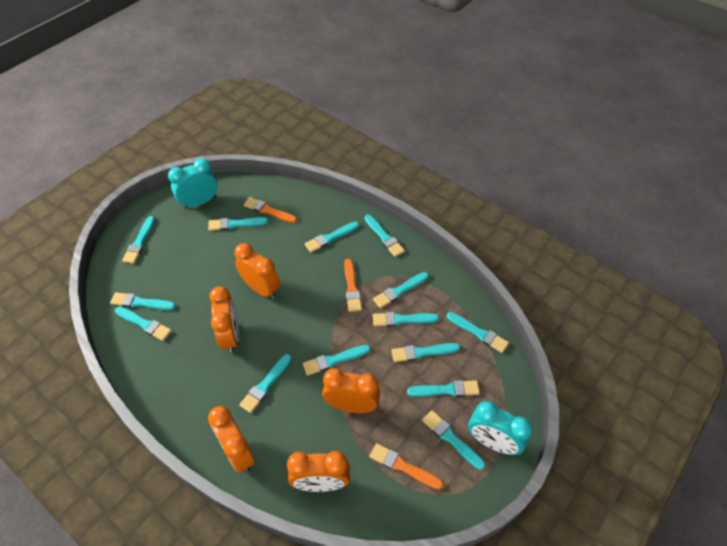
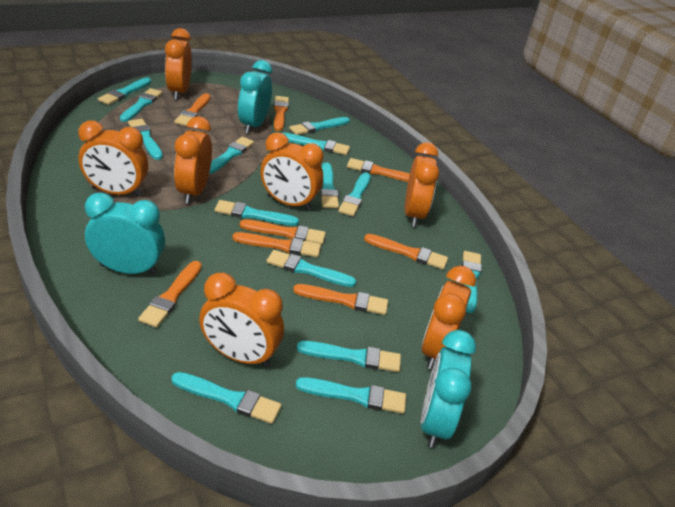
orange brush: [244,197,297,223] [344,259,362,312] [369,443,443,490] = 3 -> [138,261,202,328] [174,93,210,126] [232,232,321,257] [240,219,326,245] [274,96,289,131] [293,284,388,315] [347,158,410,182] [364,234,448,269] = 8
orange clock: [208,406,255,473] [209,286,239,353] [235,243,280,299] [287,451,350,492] [322,368,380,413] = 5 -> [78,121,148,197] [165,28,192,100] [174,116,212,204] [199,273,284,367] [260,132,323,211] [405,142,439,227] [422,266,476,369] = 7
turquoise clock: [168,158,218,209] [468,401,533,455] = 2 -> [85,193,165,275] [238,60,272,134] [421,330,476,448] = 3

